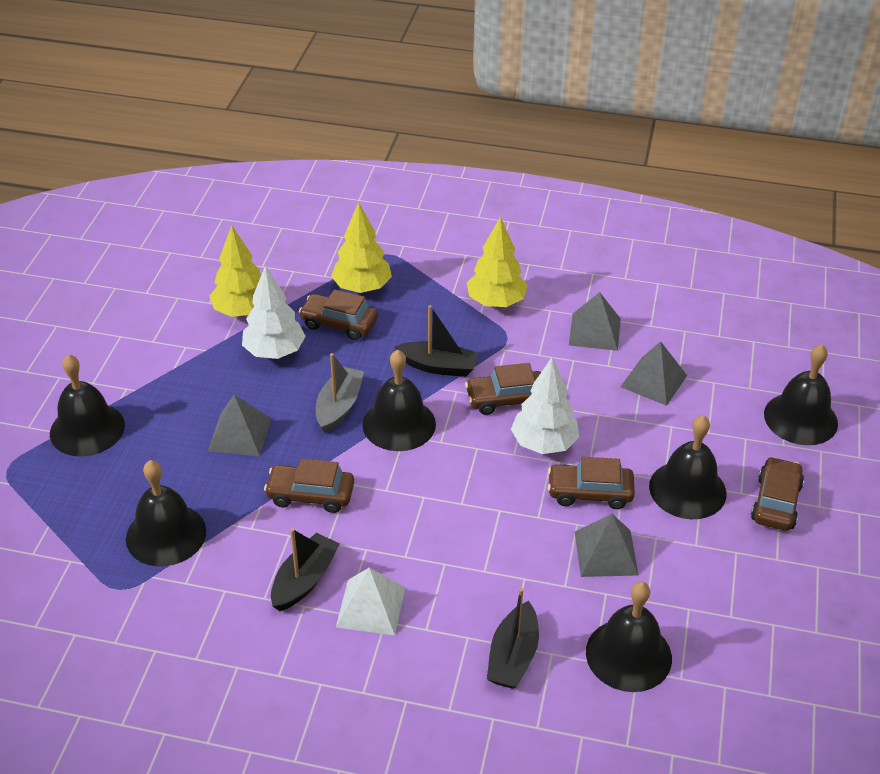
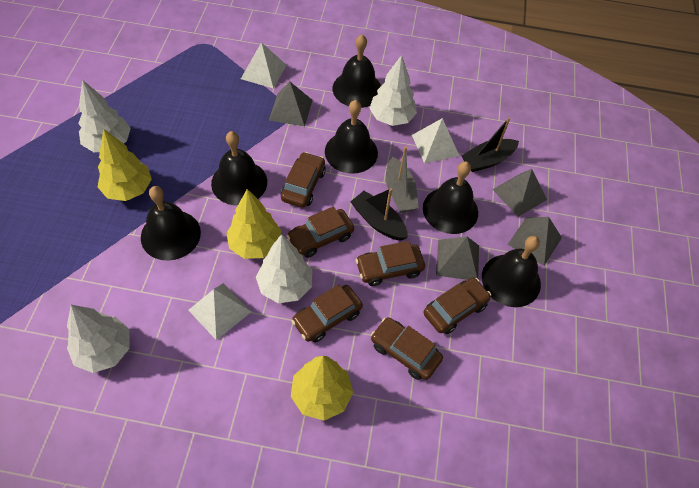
black boat: [271,528,340,611] [395,305,479,377] [487,588,539,689] = 3 -> [350,188,408,241] [462,117,519,172] = 2
brown car: [264,458,354,513] [299,289,378,340] [465,363,541,415] [548,457,635,509] [751,457,804,531] = 5 -> [281,152,326,208] [287,206,354,258] [291,285,363,343] [355,241,425,286] [371,317,443,380] [423,278,491,334] = 6
white pyramid: [336,568,405,636] = 1 -> [188,283,251,340] [241,42,287,89] [412,118,459,163] = 3
white tree: [242,265,306,359] [511,357,579,454] = 2 -> [67,305,130,373] [78,80,131,152] [256,234,312,303] [369,55,417,126] = 4

